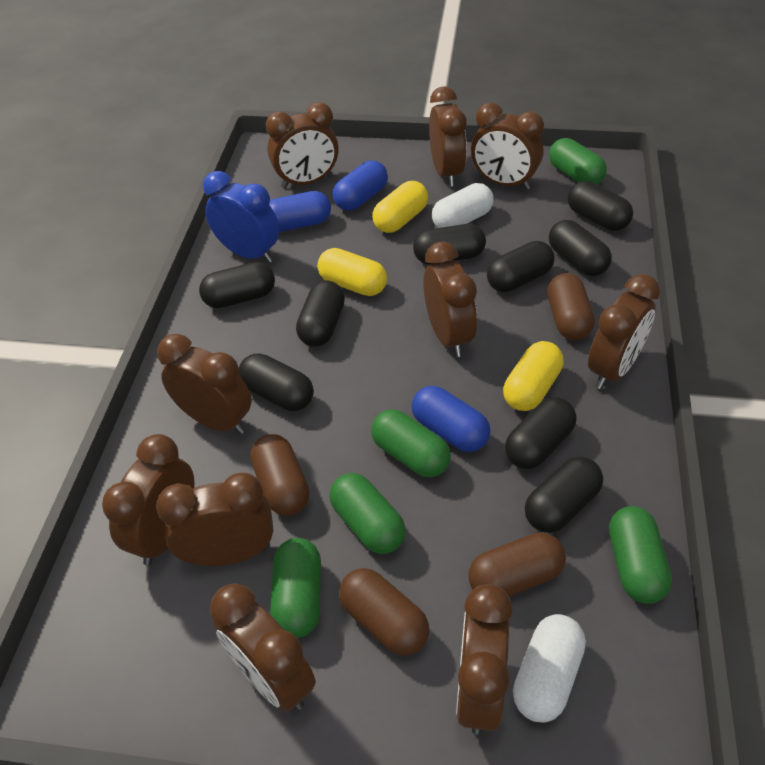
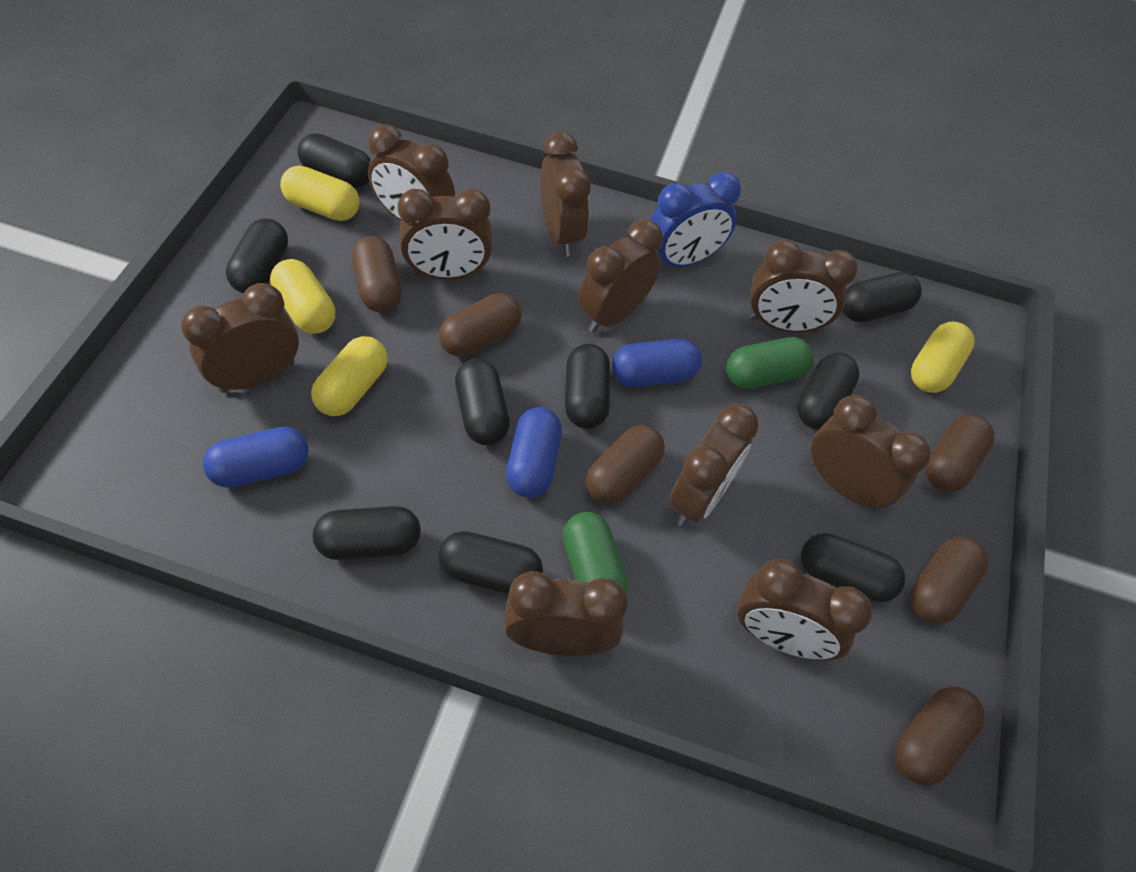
brown capsule: [250,434,310,516] [339,568,429,656] [469,532,566,597] [547,273,595,340] = 4 -> [352,236,402,313] [439,293,522,357] [586,425,665,505] [894,686,985,786] [910,536,988,624] [925,414,994,492] = 6
green capsule: [270,538,321,638] [330,473,406,554] [371,410,451,478] [549,138,607,185] [609,506,672,604] = 5 -> [563,512,629,595] [726,337,814,389] = 2
white capsule: [432,183,494,228] [513,614,586,723] = 2 -> none = 0
yellow capsule: [317,248,387,296] [372,181,428,233] [503,341,564,411] = 3 -> [270,259,335,334] [280,166,360,221] [311,336,388,416] [911,321,974,393] = 4

